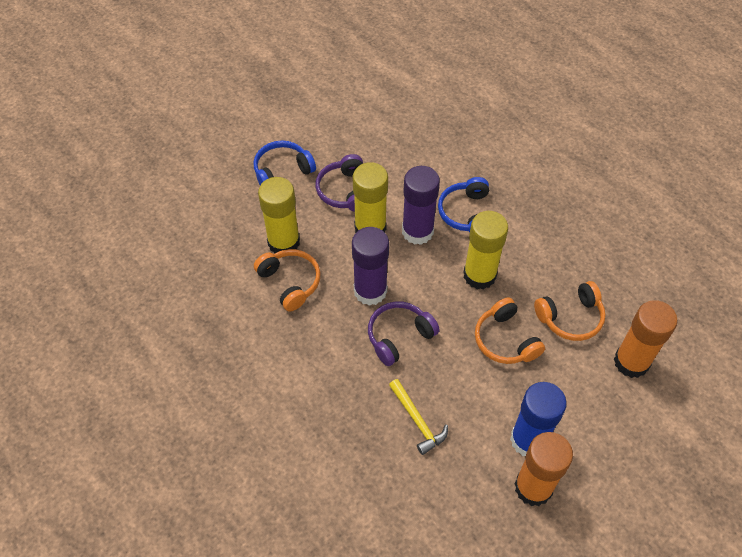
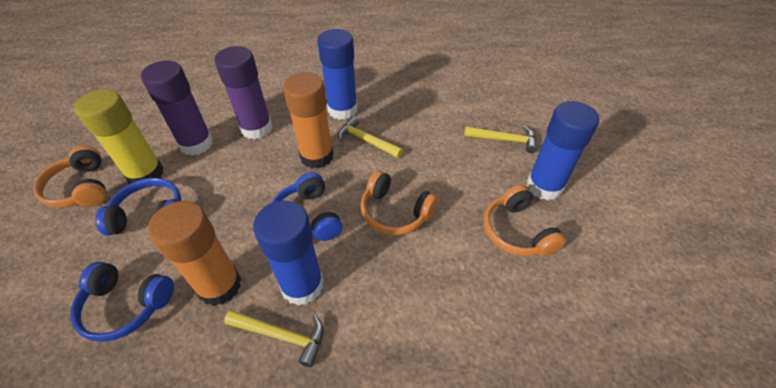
blue glue stick: [510,382,567,456] = 1 -> [253,200,324,306] [317,29,358,120] [527,101,599,200] = 3
blue headphones: [253,140,316,185] [438,177,489,233] = 2 -> [70,262,174,342] [95,178,181,235] [272,172,342,241] = 3
purple headphones: [316,154,363,212] [368,301,440,366] = 2 -> none = 0
yellow glue stick: [258,177,300,254] [353,162,388,233] [463,211,508,290] = 3 -> [74,89,164,184] = 1
yellow hammer: [389,379,448,455] = 1 -> [224,310,324,367] [338,116,403,158] [464,126,537,153] = 3

